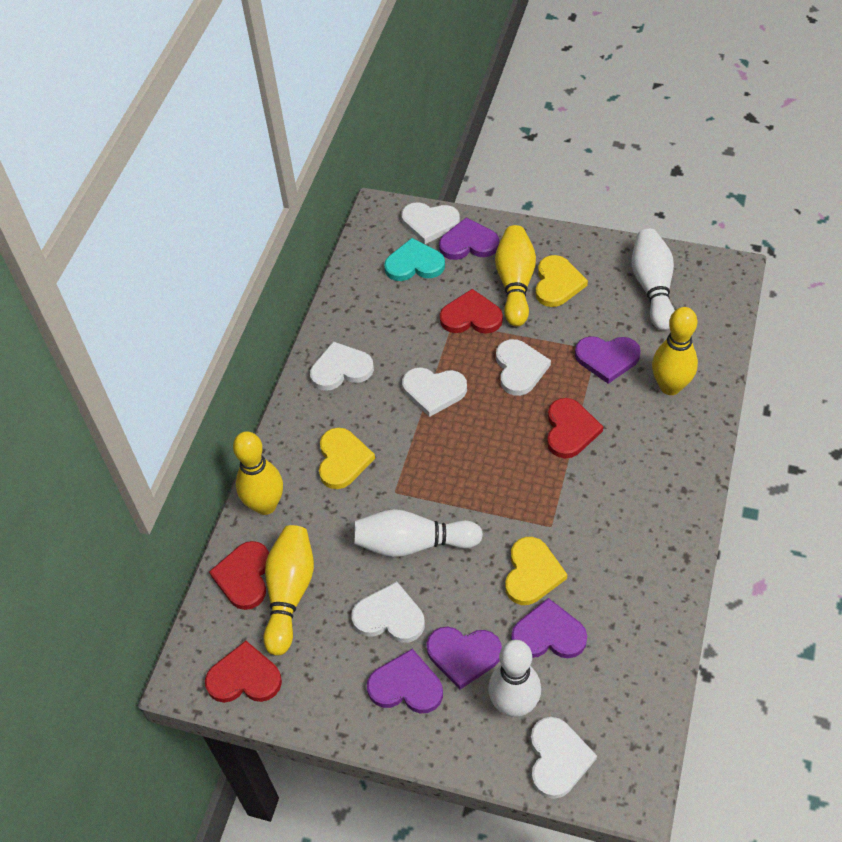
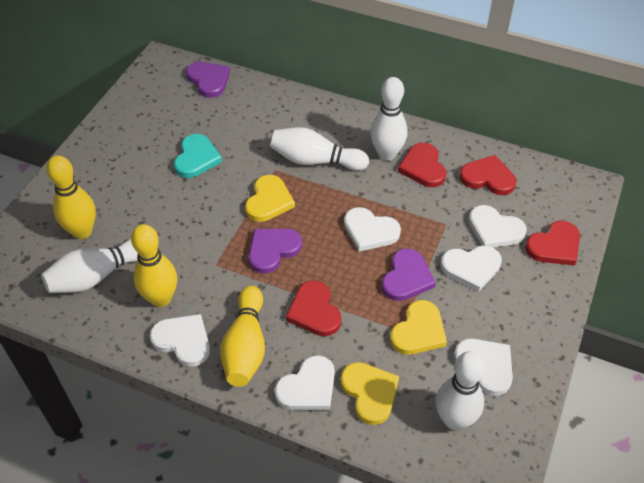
purple heart: [367,649,443,713] [427,627,502,690] [439,218,499,260] [511,598,587,658] [575,336,641,384] = 5 -> [186,62,230,98] [249,228,302,274] [382,248,436,301] = 3
white bowling pin: [354,509,483,557] [488,640,541,717] [631,229,675,331] = 3 -> [41,239,138,293] [270,127,369,171] [370,77,407,161] [436,351,485,430] = 4
yellow bowling pin: [233,431,283,515] [263,525,314,656] [495,225,536,326] [652,307,698,395] = 4 -> [46,155,96,239] [131,224,177,307] [220,286,265,387] = 3

